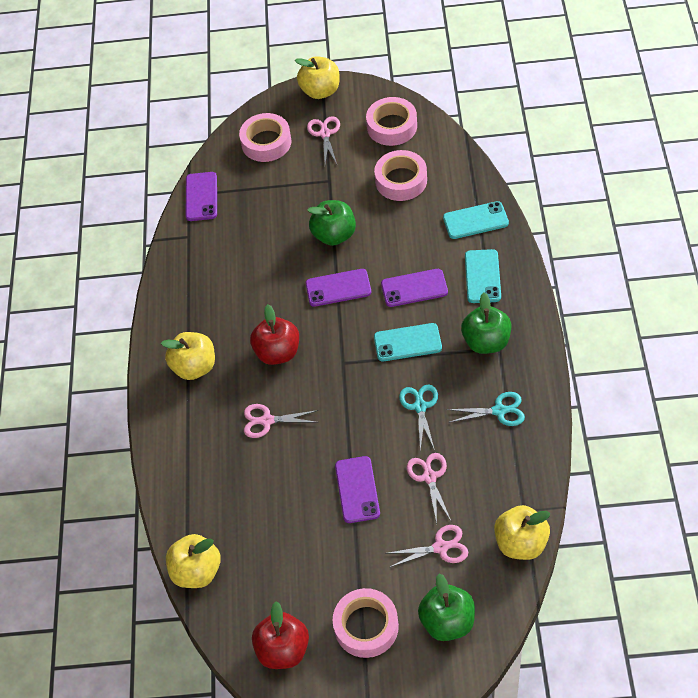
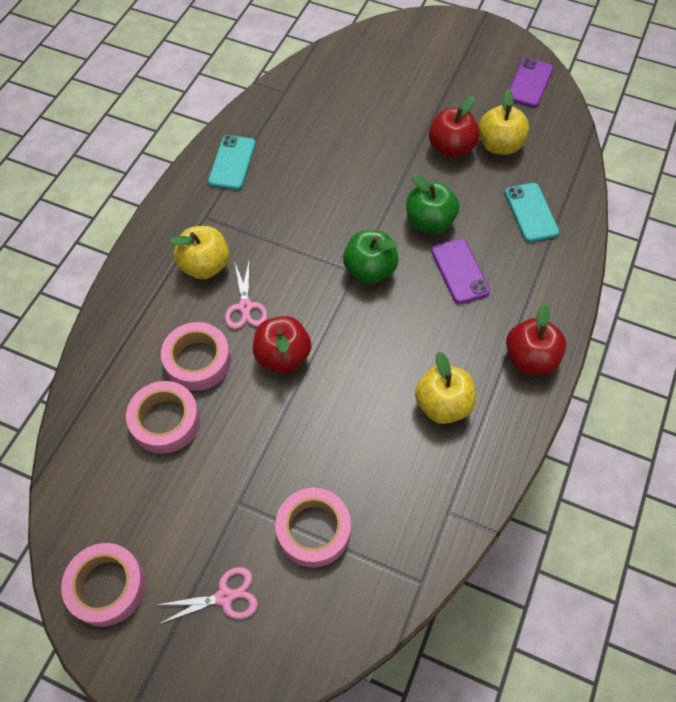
green apple: [307,200,356,246] [418,573,475,641] [461,293,511,354] = 3 -> [343,230,399,284] [406,174,460,234] = 2
pink scissors: [244,404,318,438] [307,116,340,164] [388,525,468,567] [407,453,451,523] = 4 -> [157,567,258,624] [225,261,268,329] = 2
purple phone: [186,172,217,221] [305,269,371,307] [335,456,380,523] [381,269,448,307] = 4 -> [431,239,490,304] [509,58,553,107] = 2
red apple: [250,304,299,365] [252,601,309,669] = 2 -> [253,316,311,373] [429,96,480,158] [506,304,566,375] = 3
turquoise phone: [374,323,442,361] [443,201,509,239] [465,249,501,303] = 3 -> [208,135,256,190] [505,183,559,242] = 2
turquoise scissors: [399,384,438,450] [447,392,525,426] = 2 -> none = 0
yellow apple: [161,332,215,380] [166,534,221,588] [295,56,340,99] [494,505,550,560] = 4 -> [169,226,230,279] [415,352,476,424] [478,89,529,155] = 3

